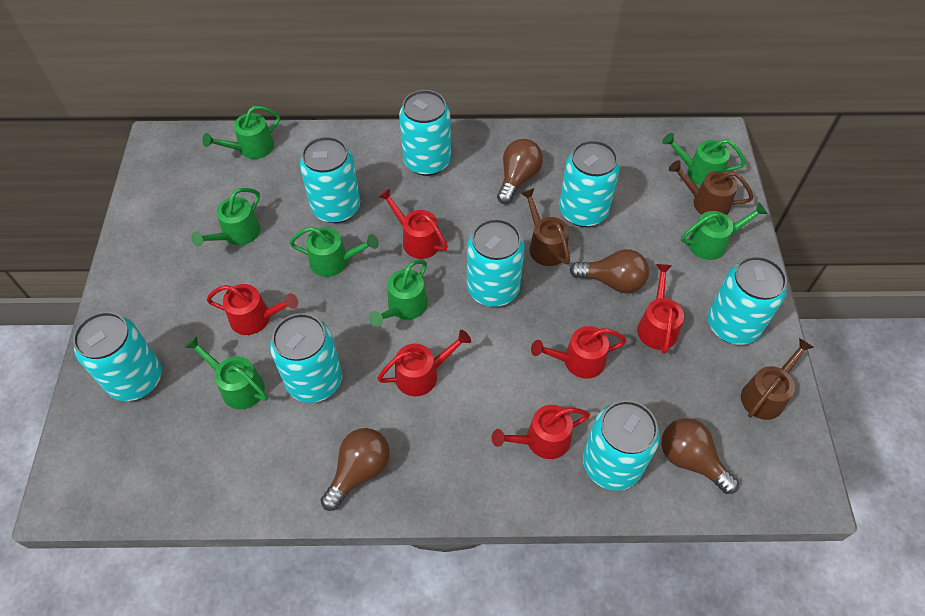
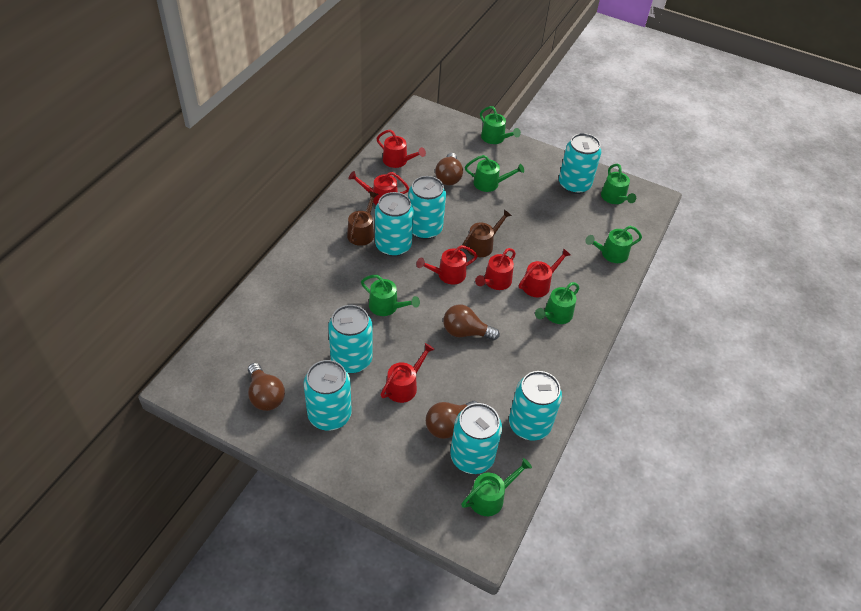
brown watering can: [521,188,570,266] [669,160,753,215] [741,338,814,420] = 3 -> [347,191,378,246] [463,209,512,257] = 2
turquoise can: [73,312,162,401] [270,313,342,403] [300,136,360,223] [399,90,451,176] [467,219,525,307] [559,140,620,227] [583,400,660,491] [708,256,787,345] = 8 -> [304,360,352,431] [328,305,372,373] [375,192,414,257] [408,176,446,239] [450,403,502,474] [509,371,562,441] [559,133,601,194] = 7

